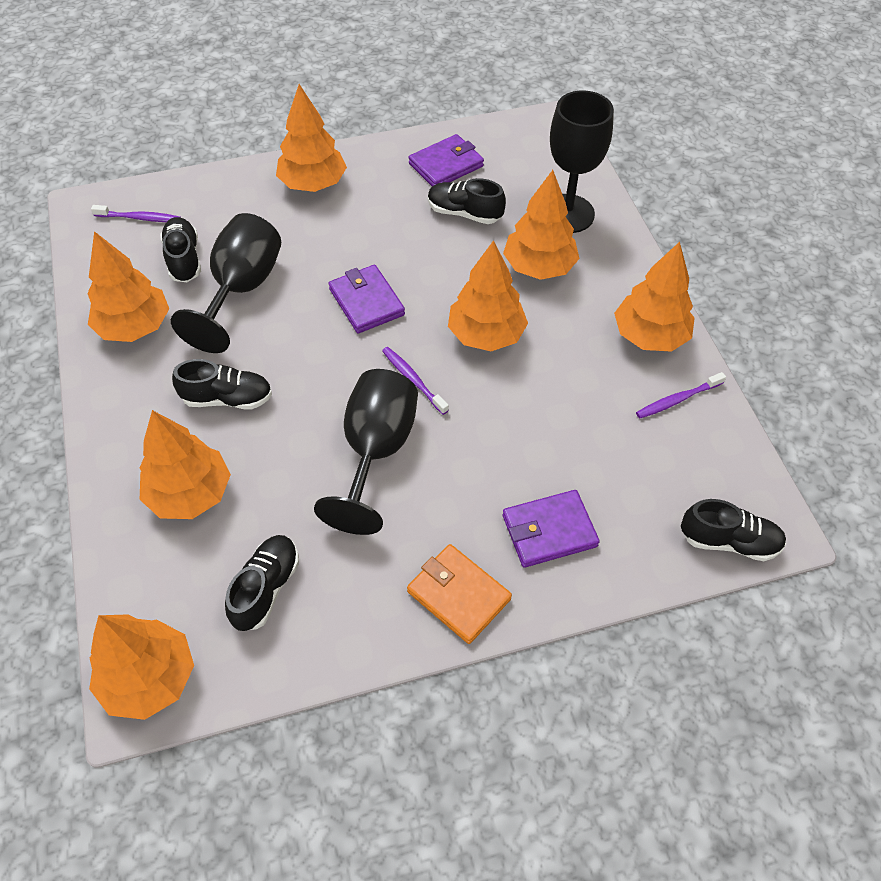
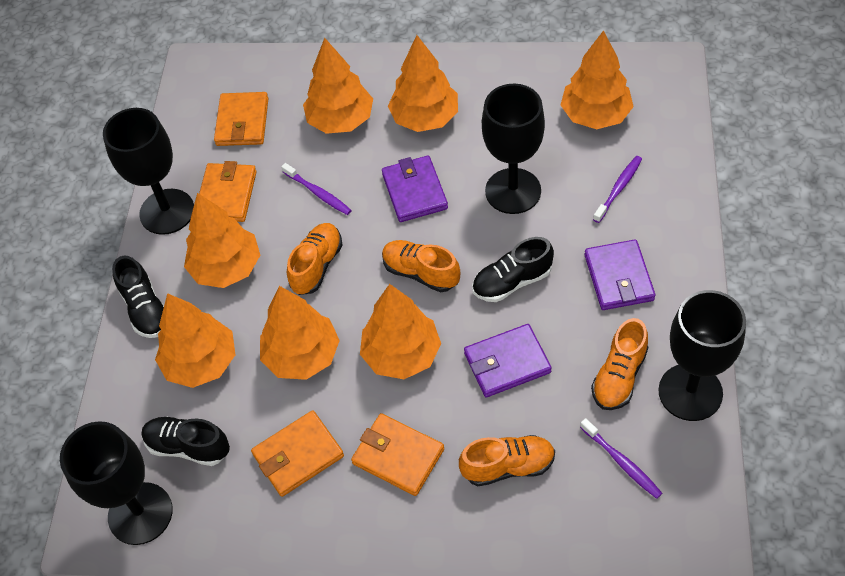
black goblet: [171,213,281,353] [314,369,418,535] [550,90,614,233] = 3 -> [60,421,173,545] [103,108,194,235] [482,84,545,214] [658,290,746,421] = 4
black shoe: [160,217,201,282] [172,359,272,409] [225,535,299,631] [428,178,506,224] [681,499,786,561] = 5 -> [112,256,164,338] [142,416,230,466] [472,237,554,302] = 3
orange shoe: none = 0 -> [287,223,342,295] [382,240,460,292] [459,435,555,486] [591,318,648,410] = 4
orange wallet: [407,544,512,644] = 1 -> [199,161,257,222] [214,92,269,146] [251,410,344,497] [351,413,444,496] = 4

